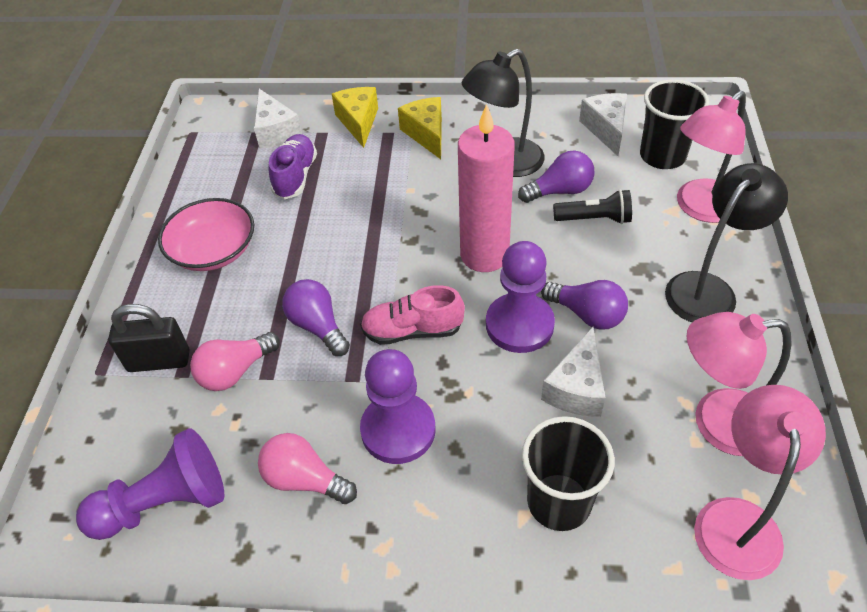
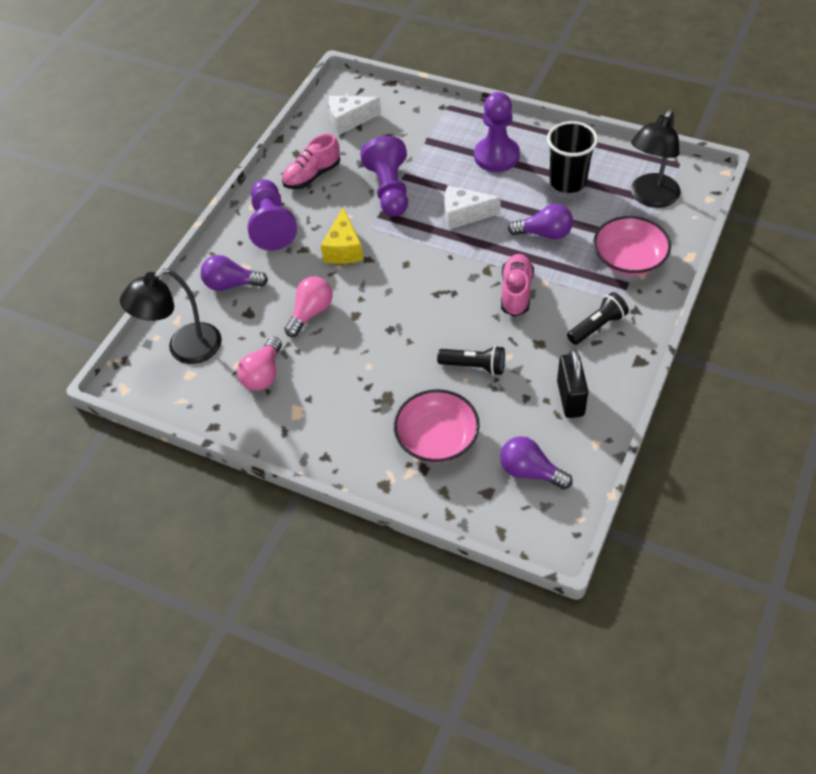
black cup: [522,416,615,531] [640,79,709,169] = 2 -> [547,121,598,193] = 1
black flashlight: [553,189,632,224] = 1 -> [437,345,505,375] [567,292,629,345] = 2
pink bowl: [158,198,254,271] = 1 -> [394,389,480,463] [593,216,671,276] = 2
pink candle: [458,104,515,272] = 1 -> none = 0
pink lamp: [677,91,746,223] [687,312,791,456] [694,385,826,580] = 3 -> none = 0
pink shoe: [360,285,465,345] = 1 -> [282,134,340,189] [501,254,534,317] = 2
purple shoe: [269,134,317,200] = 1 -> none = 0
white cheese: [254,89,302,149] [541,327,605,417] [579,93,627,156] = 3 -> [329,96,381,135] [444,185,501,230] = 2
yellow cheese: [332,87,378,148] [398,97,442,159] = 2 -> [321,207,363,264] = 1

